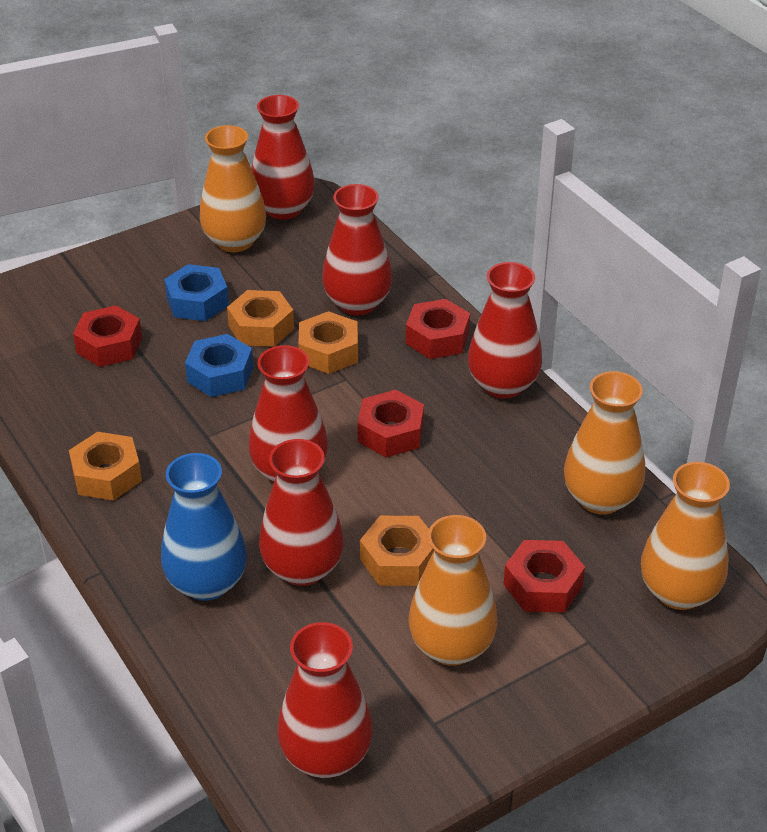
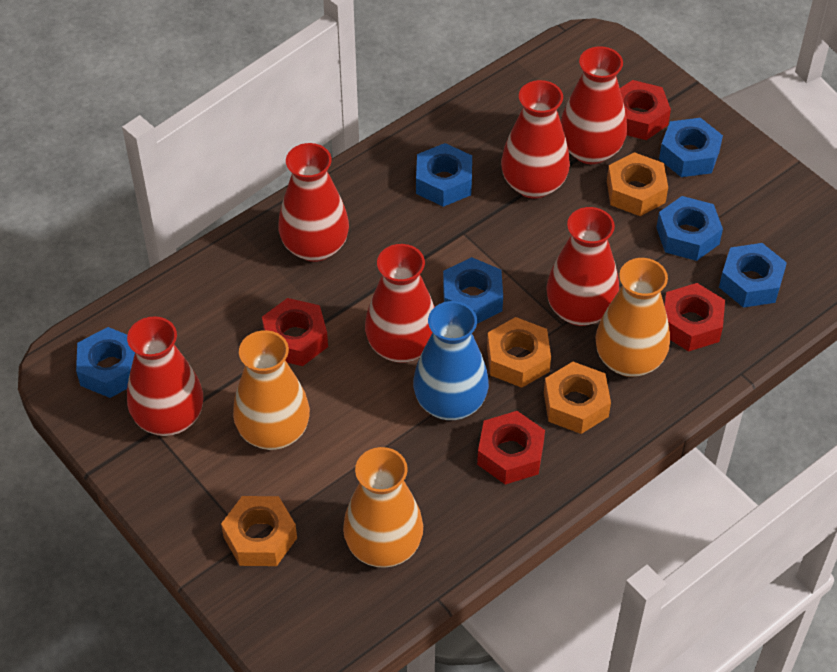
blue nut: [164,264,229,321] [185,334,253,397] = 2 -> [76,327,135,398] [416,143,472,207] [443,257,503,324] [656,196,723,261] [659,118,723,177] [719,243,787,308] = 6
orange vase: [200,125,266,252] [409,515,498,666] [564,371,645,514] [641,462,730,610] = 4 -> [233,330,310,450] [343,447,423,568] [595,258,670,377] = 3

